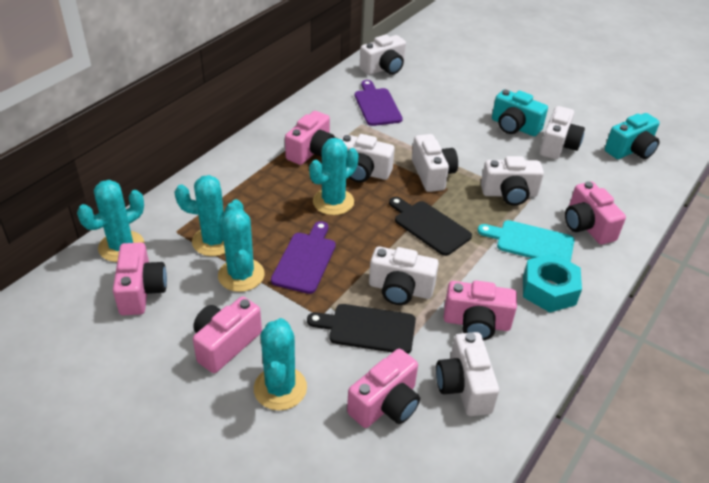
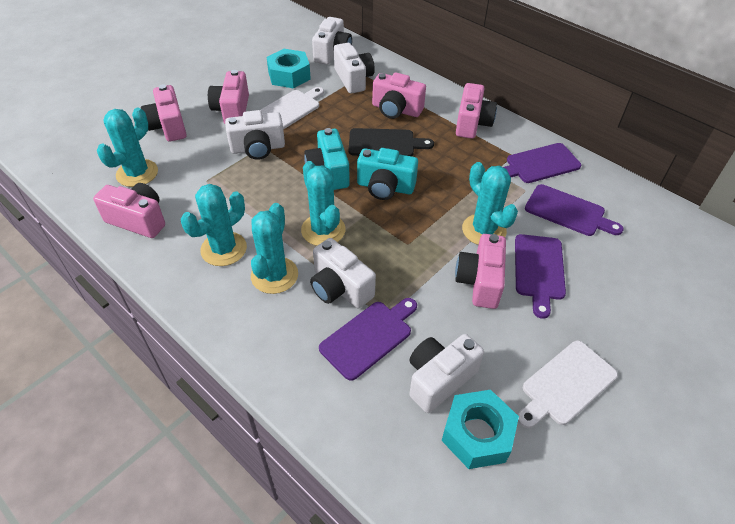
black cutting board: [307,304,416,354] [389,197,472,256] = 2 -> [348,128,434,156] = 1
purple cutting board: [271,221,336,294] [355,80,403,126] = 2 -> [319,298,417,381] [503,143,581,183] [515,234,566,319] [525,184,624,236] = 4
turquoise cutting board: [478,220,575,262] = 1 -> none = 0
turquoise nut: [523,253,582,312] = 1 -> [267,49,311,89] [442,390,519,469] = 2
white camera: [341,134,395,183] [360,35,406,75] [369,246,439,305] [412,134,458,192] [436,332,499,416] [481,156,544,206] [540,106,585,159] = 7 -> [225,110,285,160] [310,238,376,308] [312,17,352,65] [334,43,375,94] [409,334,484,413] = 5
white cutting board: none = 0 -> [261,87,324,130] [518,341,618,428] = 2

